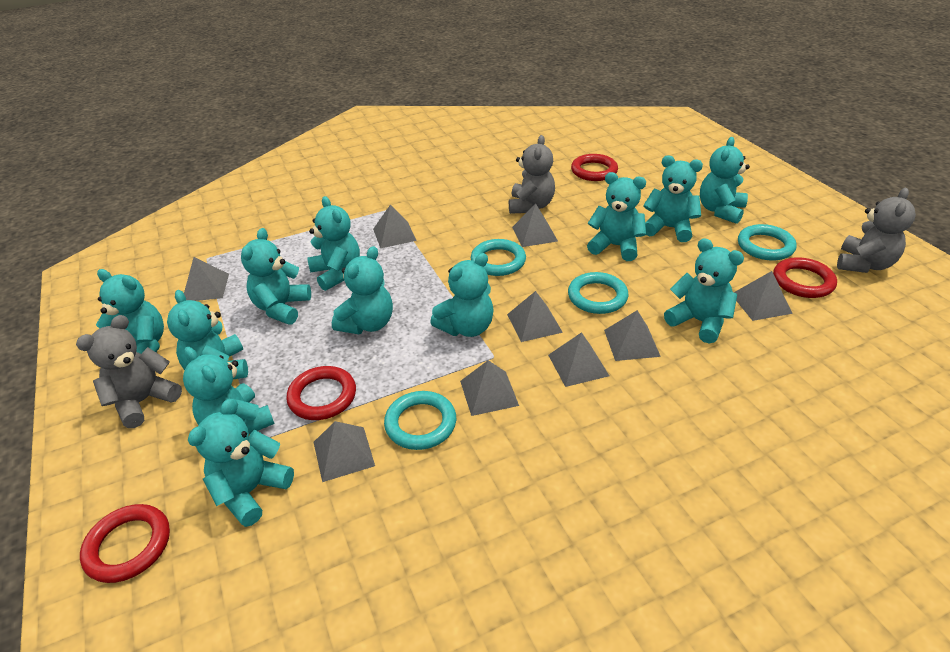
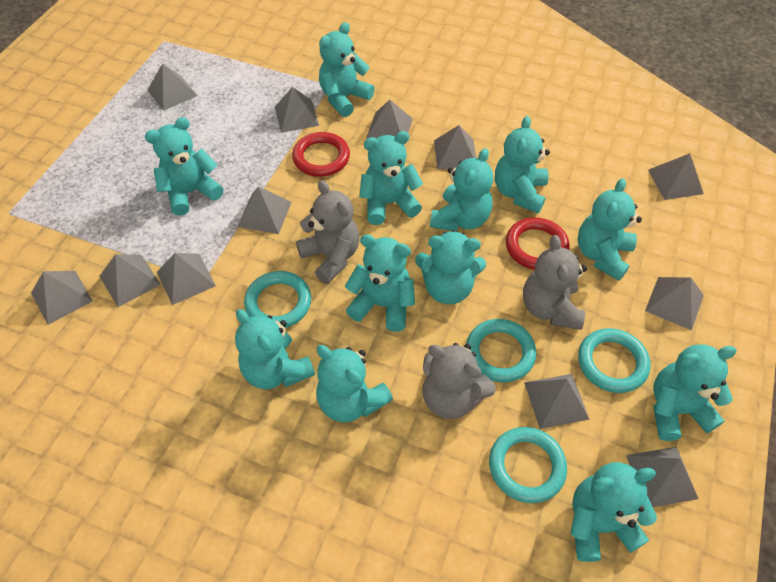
grey pyramid: [184,257,229,301] [314,421,375,482] [373,205,417,248] [460,360,519,416] [507,291,563,342] [512,204,558,247] [548,332,609,387] [604,310,661,361] [734,271,793,321] = 9 -> [31,271,93,325] [99,254,161,307] [147,63,198,111] [157,253,216,305] [238,186,291,234] [275,87,319,133] [366,100,413,145] [434,125,476,169] [524,374,590,429] [626,447,698,507] [645,277,704,330] [648,153,704,200] = 12
red ring: [80,504,170,583] [286,366,356,420] [571,154,618,181] [773,257,837,298] = 4 -> [292,132,350,177] [506,217,570,270] = 2

